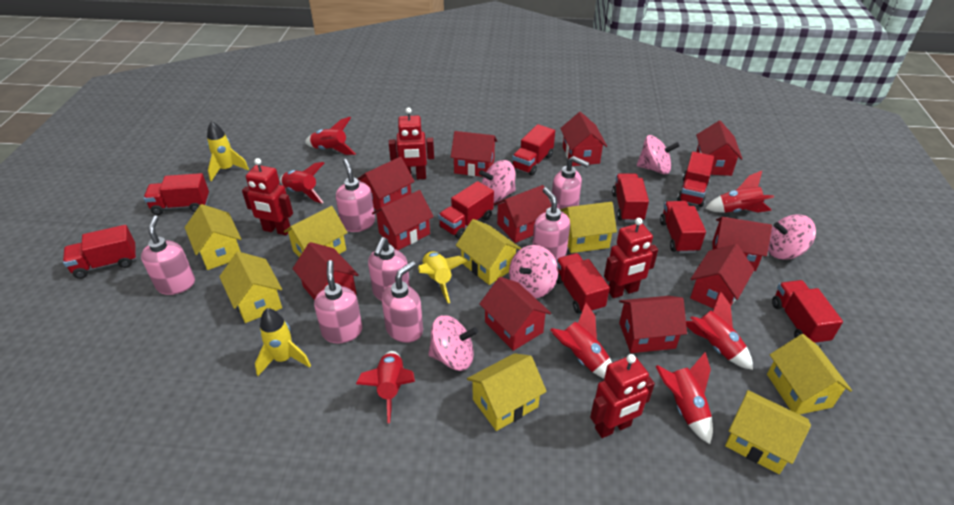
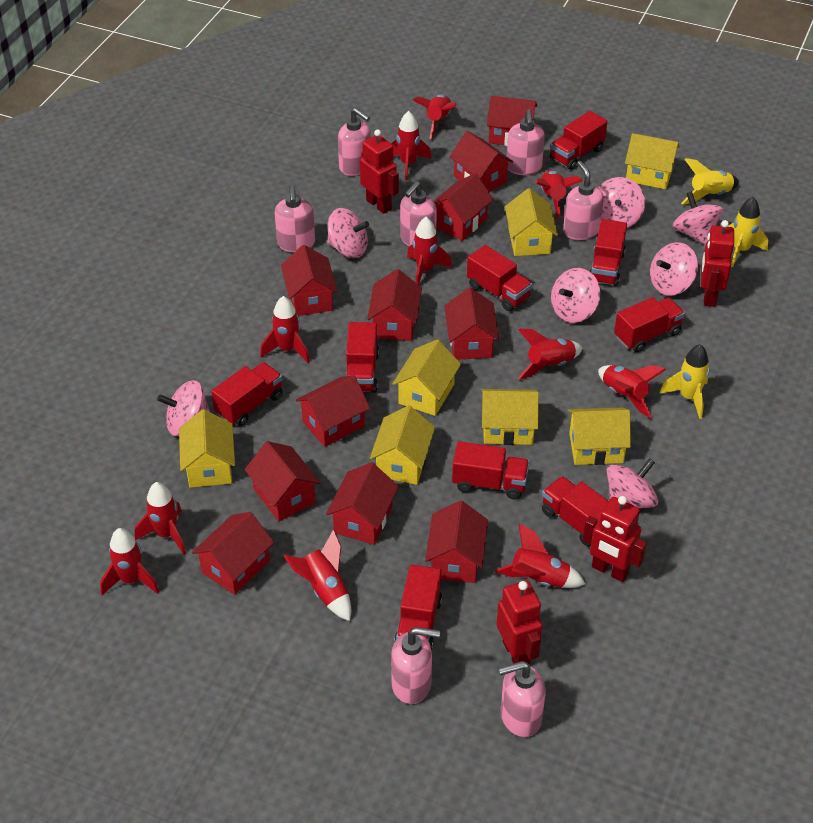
pink spinning top: [428,315,478,371] [479,160,516,203] [509,245,558,298] [637,135,680,175] [768,215,816,260] = 5 -> [157,380,210,436] [327,208,369,258] [551,268,601,323] [598,177,645,228] [607,458,658,508] [650,242,698,296] [672,191,723,245] = 7
red rocket: [280,162,324,203] [305,117,356,155] [356,351,415,423] [550,303,612,379] [655,352,713,444] [686,291,753,370] [705,171,774,213] = 7 -> [100,528,159,595] [135,482,186,555] [260,296,310,363] [284,530,351,621] [391,111,432,180] [407,217,452,285] [413,94,457,139] [495,523,585,588] [518,329,582,380] [536,170,583,219] [598,365,666,419] = 11
yellow house: [185,204,241,270] [219,251,282,323] [284,206,348,257] [456,219,521,285] [467,353,547,431] [560,202,617,253] [725,390,811,474] [767,334,852,415] = 8 -> [179,409,235,488] [370,405,435,485] [392,339,461,416] [481,389,539,445] [505,188,558,256] [568,407,631,465] [625,133,680,189] = 7

